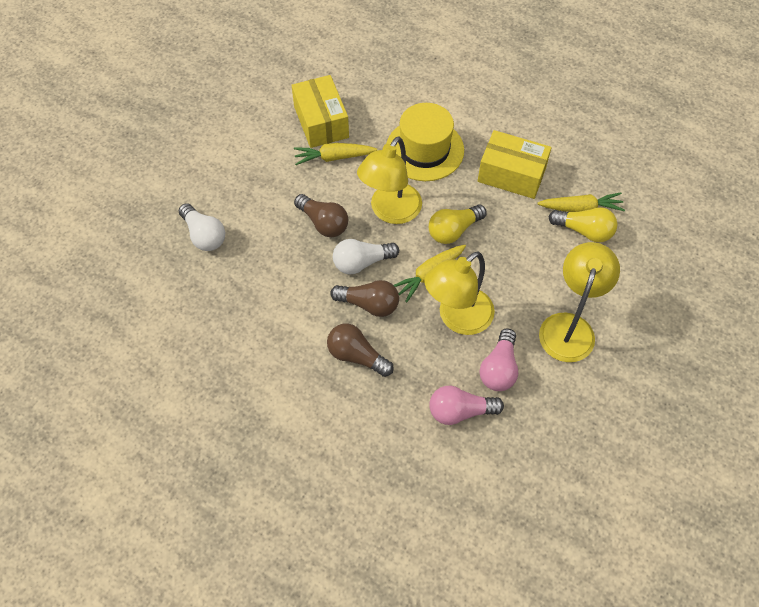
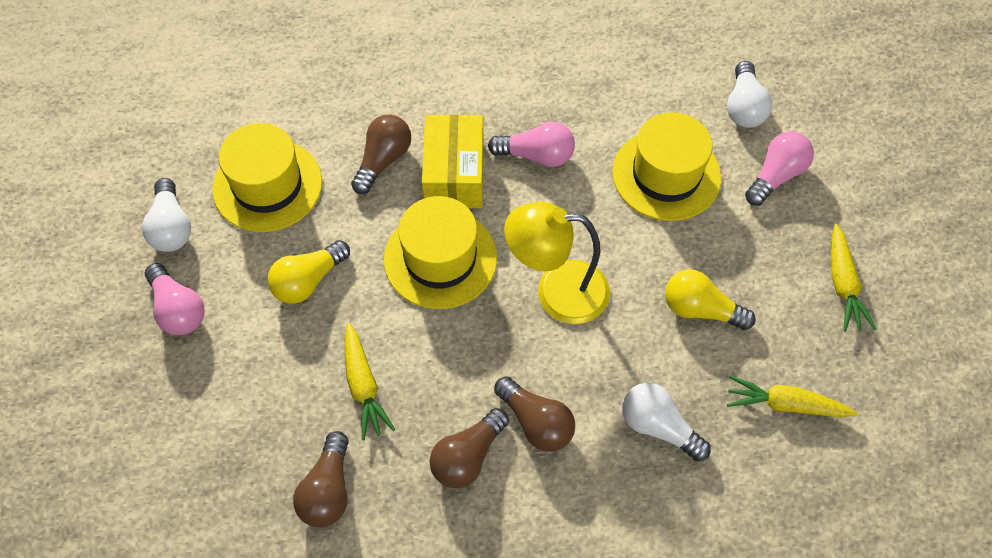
brown light bulb: [294,194,348,237] [327,324,394,377] [330,280,399,317] = 3 -> [293,431,349,527] [351,114,411,194] [430,408,509,488] [494,376,575,452] = 4
pink light bulb: [429,386,504,425] [480,328,518,391] = 2 -> [145,263,205,335] [488,122,575,167] [745,131,814,206] = 3
white light bulb: [179,203,225,251] [333,239,399,275] = 2 -> [142,178,191,252] [622,383,711,461] [727,61,772,128] = 3
yellow box: [292,75,349,148] [478,130,552,199] = 2 -> [422,115,484,208] = 1
yellow hat: [386,103,464,181] = 1 -> [212,123,322,232] [384,196,497,309] [612,112,721,221] = 3
yellow lamp: [357,136,422,224] [424,251,495,335] [539,242,620,362] = 3 -> [504,202,610,324] = 1

